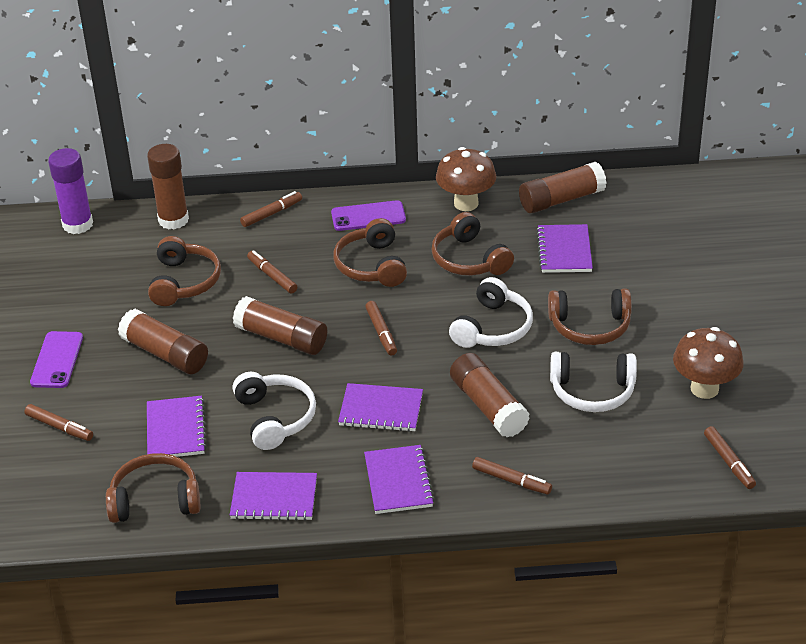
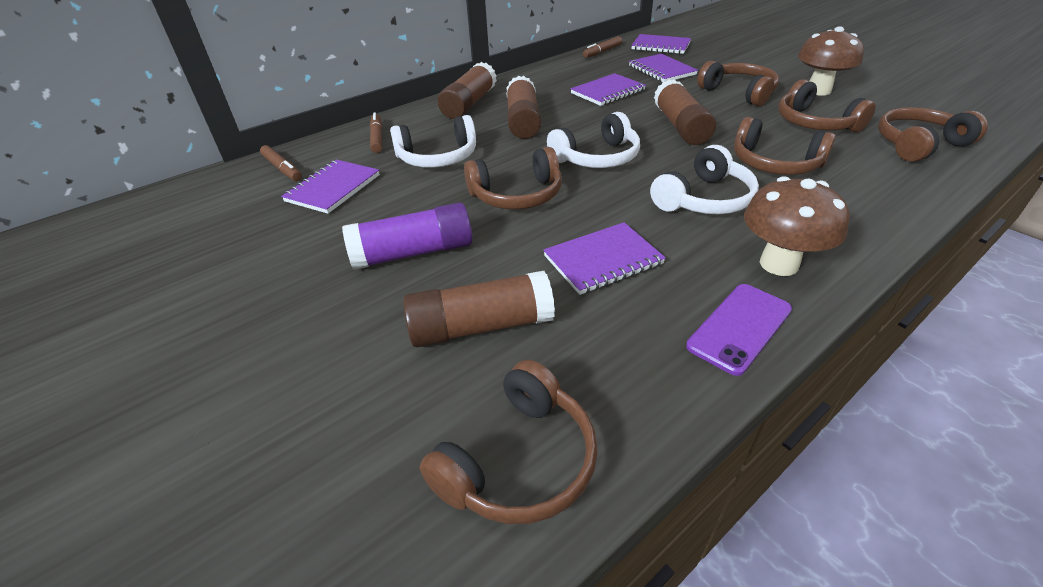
brown glue stick: [118,309,208,374] [147,144,189,230] [233,296,327,355] [450,353,530,437] [519,162,607,213] = 5 -> [403,271,555,347] [438,62,497,119] [506,76,541,139] [654,79,716,145] = 4
brown headphones: [106,453,200,523] [148,236,221,306] [333,218,407,287] [431,212,514,276] [548,289,632,345] = 5 -> [419,360,598,524] [464,147,562,209] [697,61,779,106] [734,117,836,175] [778,79,876,132] [878,107,988,162] = 6
brown marker: [25,404,93,441] [240,191,302,227] [247,250,297,293] [365,301,397,356] [472,457,552,495] [704,426,756,489] = 6 -> [260,145,302,181] [370,112,382,153] [583,36,622,58] = 3
purple phone: [30,331,83,388] [331,200,406,231] = 2 -> [686,284,792,376] = 1

